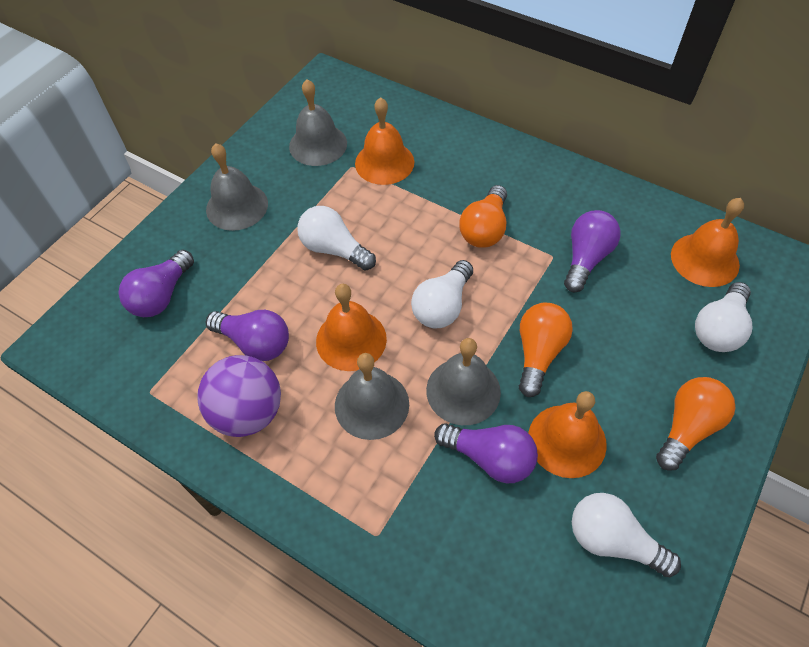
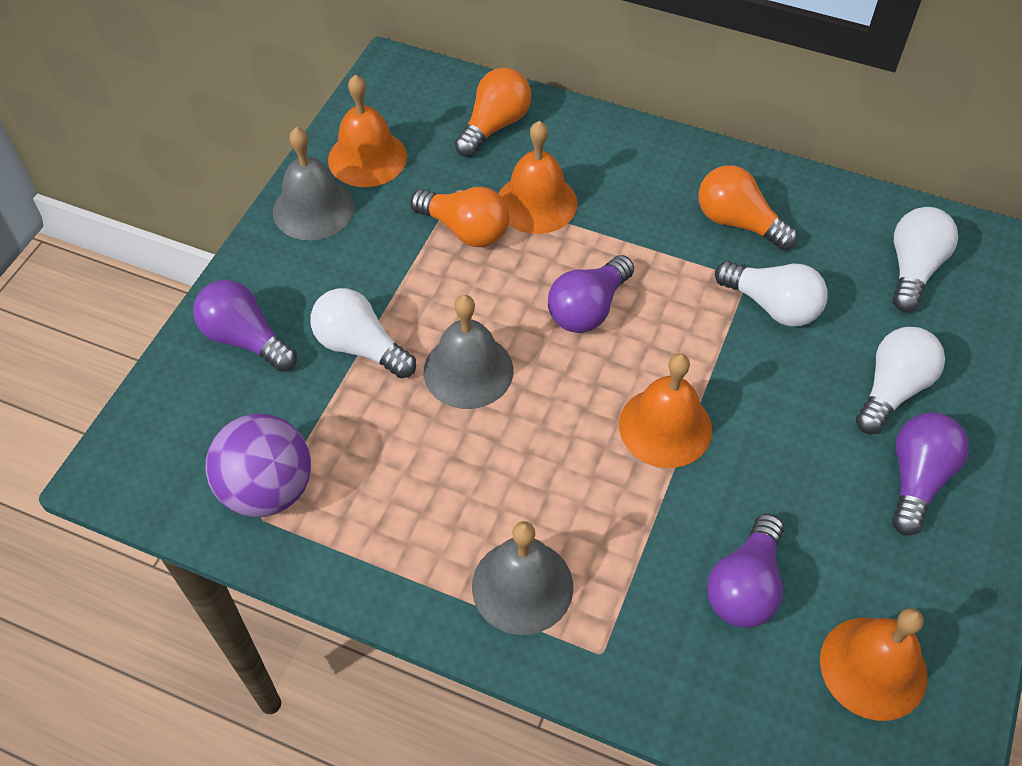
grey bell: [206,143,268,231] [289,79,347,166] [335,353,409,440] [426,338,501,425] = 4 -> [273,127,355,240] [423,295,513,409] [472,521,573,635] = 3

